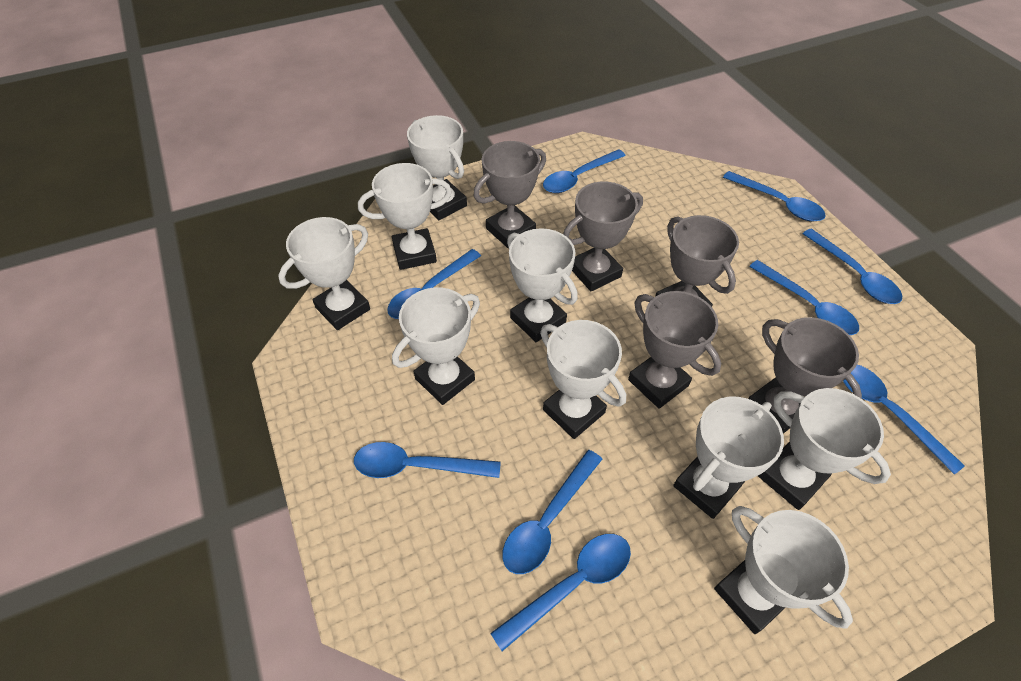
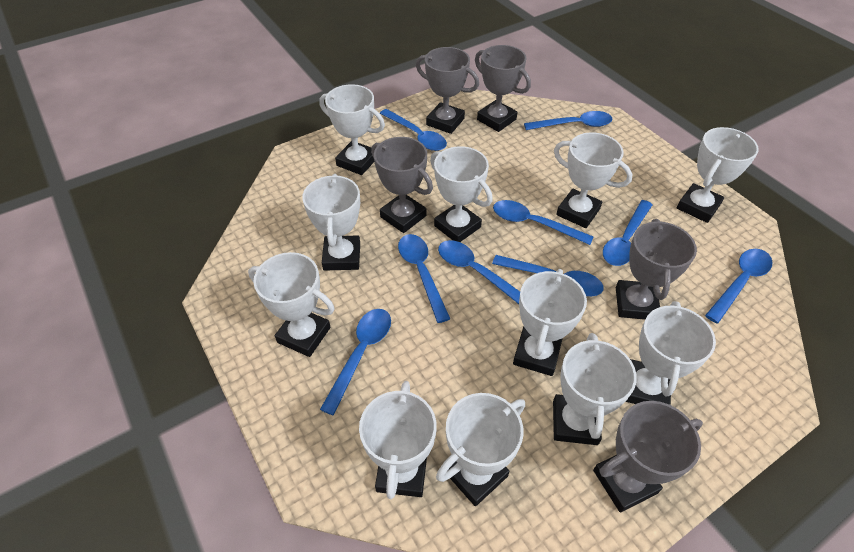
white trophy: [278,217,370,330] [358,163,452,270] [392,287,480,405] [407,115,467,220] [507,228,578,342] [540,320,626,439] [673,397,784,519] [714,506,853,634] [758,388,891,510] = 9 -> [248,252,335,357] [302,174,360,271] [319,84,385,175] [359,381,437,499] [430,146,493,242] [436,393,525,506] [513,269,587,376] [553,333,637,445] [554,132,633,228] [626,301,716,405] [677,127,759,223] = 11

